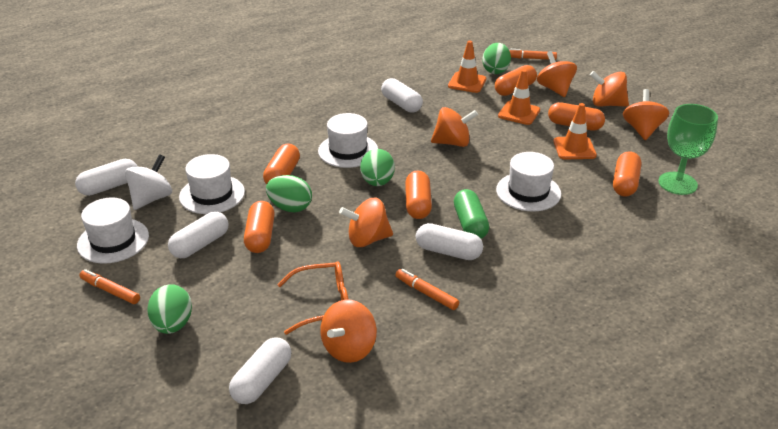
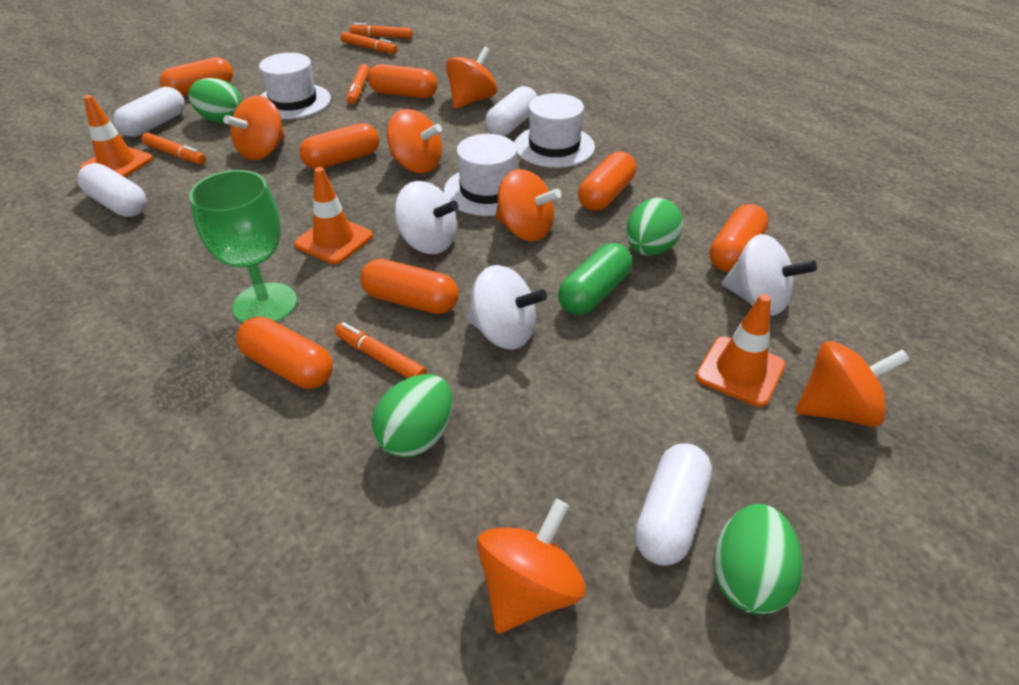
orange capsule: [244,201,275,253] [263,144,300,184] [405,170,432,219] [495,65,537,96] [548,102,605,131] [613,151,641,197] = 6 -> [159,57,233,96] [236,317,333,389] [299,123,379,169] [360,259,459,314] [368,64,437,98] [578,151,636,211] [709,204,768,272] = 7
orange glasses: [277,261,349,335] = 1 -> none = 0
orange marker: [79,269,140,304] [396,269,459,310] [509,49,557,60] = 3 -> [141,132,206,165] [335,322,427,378] [340,32,398,54] [347,64,370,104] [350,23,413,39] = 5
white capsule: [75,159,138,196] [168,212,228,258] [229,337,291,404] [381,78,423,113] [416,223,483,260] = 5 -> [78,163,146,217] [113,87,185,137] [485,86,537,136] [635,443,712,566] = 4
white hat: [77,197,149,264] [179,154,245,214] [318,113,378,168] [496,152,561,212] = 4 -> [259,53,331,119] [444,134,517,216] [514,93,595,168] = 3
white spinning top: [125,154,172,210] = 1 -> [394,181,459,254] [466,265,547,350] [722,234,817,316] = 3

